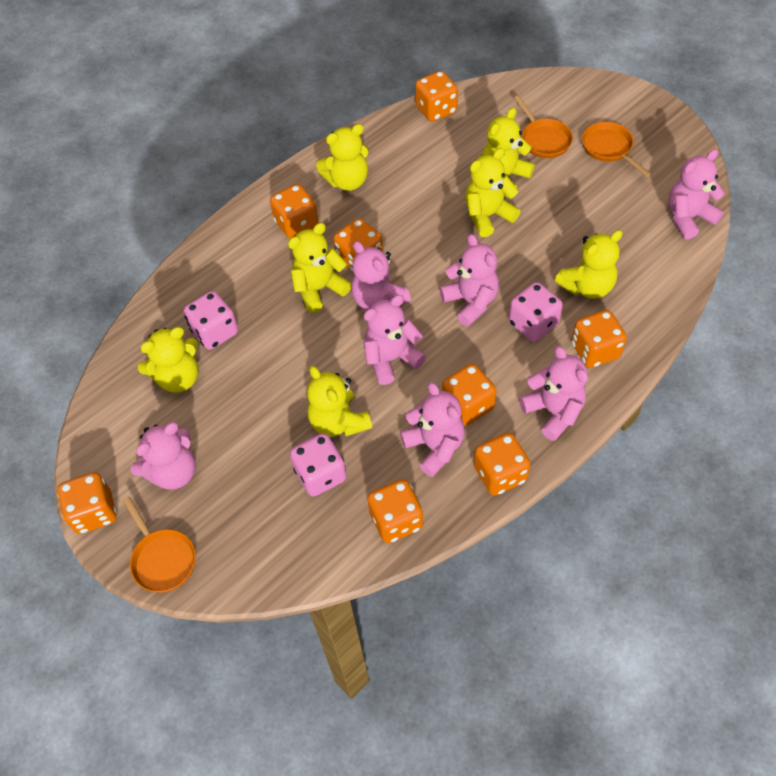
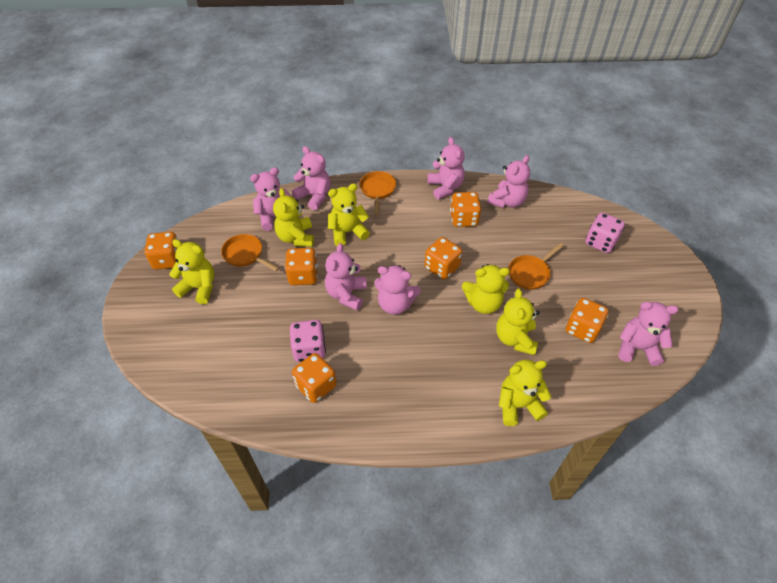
orange dice: [57,472,117,534] [270,184,318,239] [333,218,383,273] [367,479,423,543] [415,71,458,122] [442,364,497,426] [474,432,531,496] [571,310,627,368] = 8 -> [144,232,178,269] [285,248,318,285] [292,353,337,403] [425,237,462,279] [450,192,481,227] [566,298,609,343] = 6
pink dice: [184,291,238,350] [290,433,346,497] [509,282,563,342] = 3 -> [290,320,326,362] [585,213,625,253] = 2
yellow teddy bear: [138,327,199,393] [288,223,351,313] [307,366,372,437] [316,124,369,191] [465,148,520,237] [482,108,535,197] [555,230,622,299] = 7 -> [169,239,214,304] [273,188,314,247] [328,183,370,246] [462,264,510,314] [496,288,539,355] [499,360,551,426] = 6

